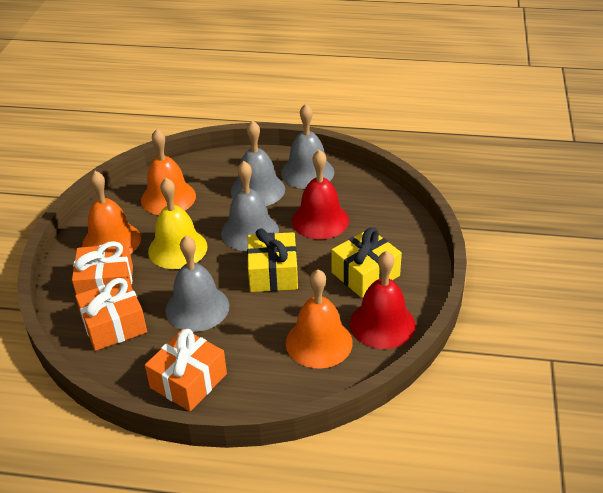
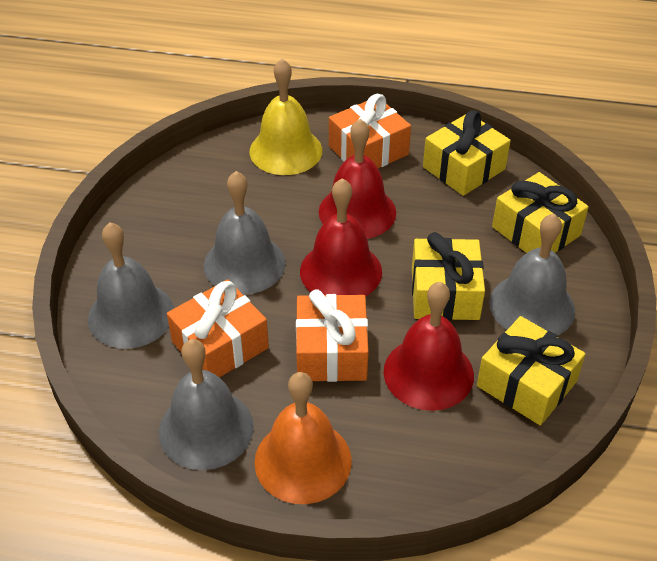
orange bell: [82,171,141,254] [141,129,196,215] [286,269,353,368] = 3 -> [254,372,352,504] = 1
red bell: [292,150,349,239] [350,251,416,349] = 2 -> [300,178,382,296] [319,119,396,239] [383,282,474,411] = 3
yellow gift: [247,228,298,292] [331,227,402,298] = 2 -> [412,232,485,320] [423,110,511,196] [477,316,586,425] [492,172,589,253] = 4

